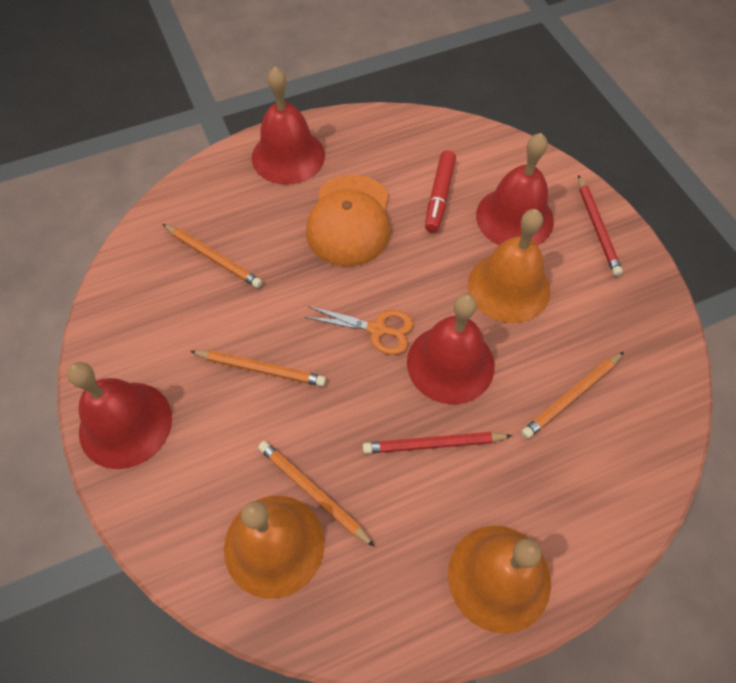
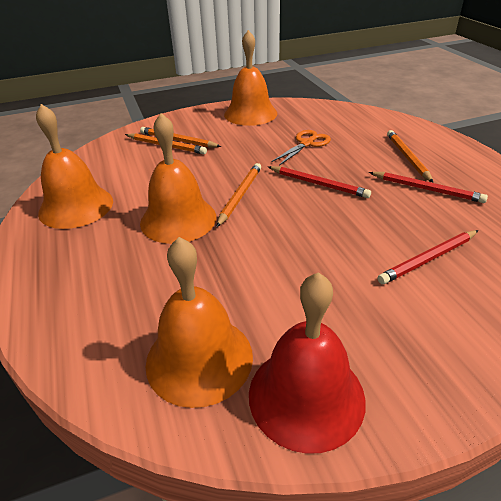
orange bell: [224,496,324,599] [448,526,551,634] [468,209,550,323] = 3 -> [36,104,113,229] [140,113,216,244] [145,237,253,408] [224,30,277,126] = 4
orange cap: [306,174,390,266] = 1 -> none = 0
red bell: [67,362,172,469] [252,67,325,184] [407,294,495,405] [476,133,554,246] = 4 -> [249,272,366,454] = 1
red marker: [425,150,456,233] = 1 -> none = 0
red pencil: [363,432,512,454] [578,175,623,276] = 2 -> [268,166,371,198] [369,172,488,203] [377,230,479,284] = 3

